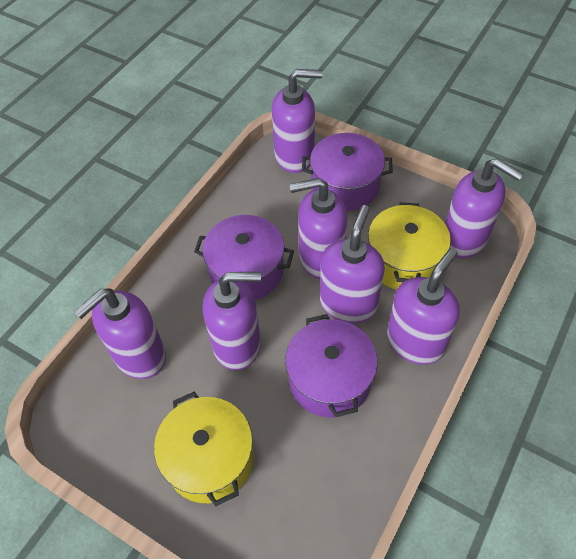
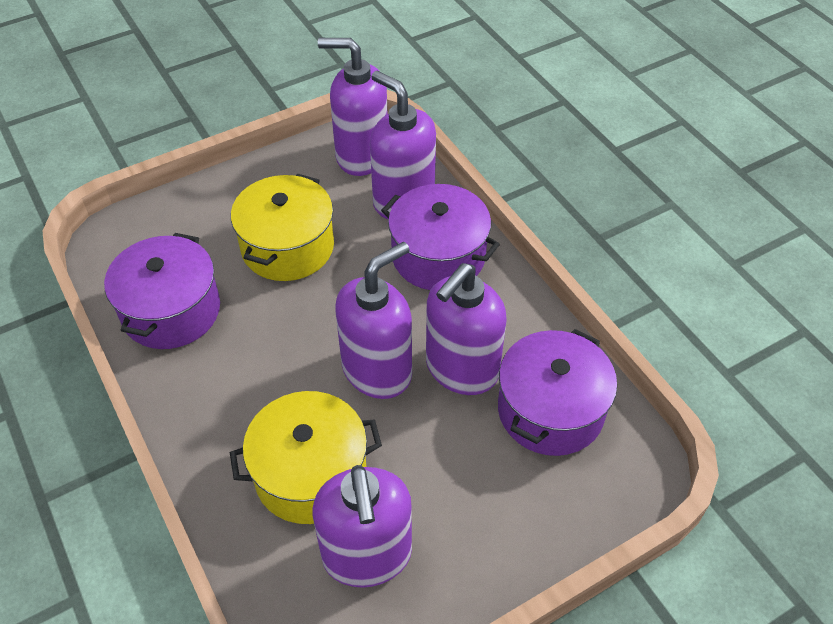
purple soap dispenser: [74,289,166,379] [203,272,261,370] [272,69,323,173] [289,178,348,279] [320,205,385,324] [387,248,460,365] [445,158,524,258] = 7 -> [313,465,412,588] [318,38,388,176] [335,242,412,399] [370,71,436,219] [426,263,507,395] = 5

